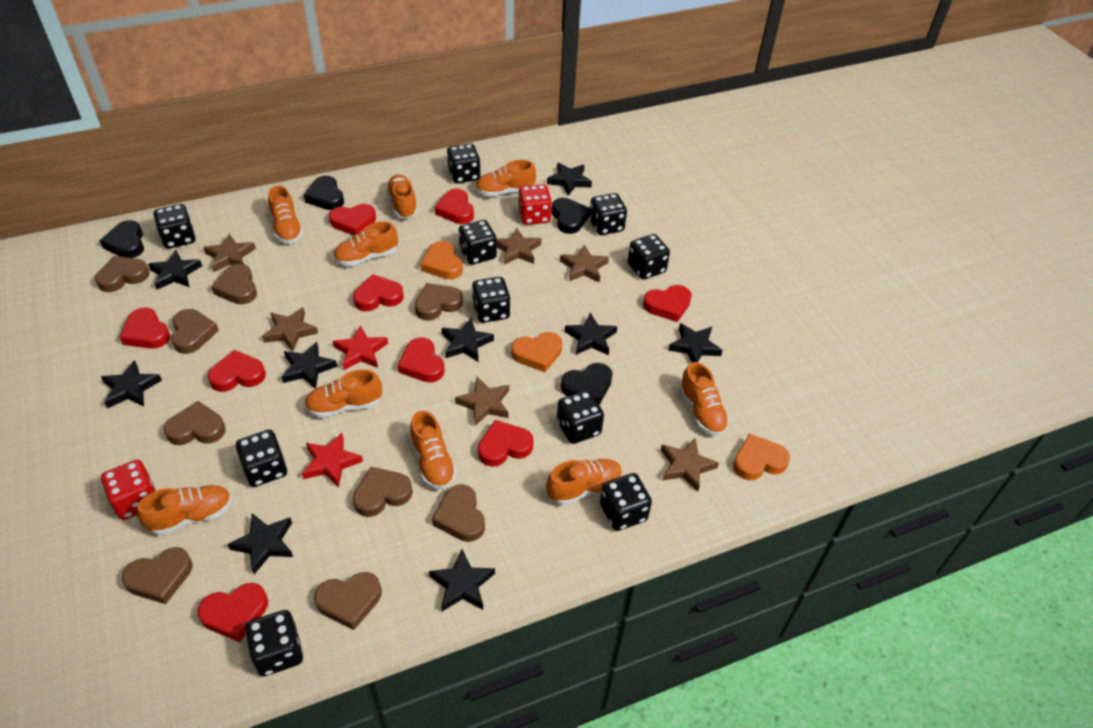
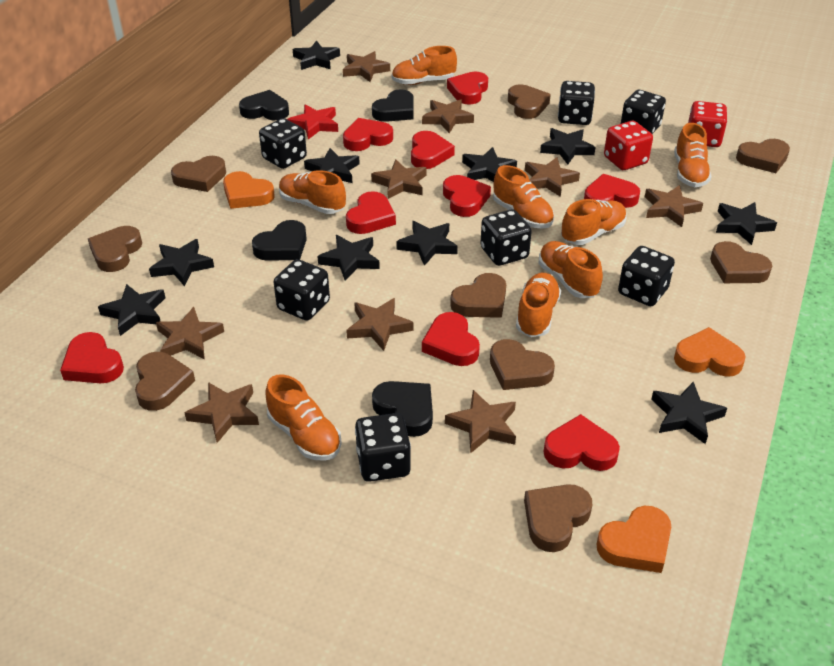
black dice: [154,204,196,249] [236,430,287,487] [245,610,303,676] [447,144,481,184] [459,220,497,265] [472,277,510,323] [557,390,604,444] [589,193,627,235] [600,473,652,531] [628,234,670,280] = 10 -> [259,118,307,169] [274,259,330,321] [355,413,411,482] [480,209,532,266] [558,81,595,125] [618,246,675,306] [621,90,666,134] = 7
black star: [101,360,162,408] [148,250,202,290] [227,513,293,574] [281,342,337,389] [429,549,495,611] [442,318,494,362] [547,163,592,196] [565,313,617,355] [668,323,723,362] = 9 -> [98,284,165,336] [149,239,214,286] [293,41,340,70] [304,148,360,183] [317,235,380,281] [396,221,458,266] [462,147,517,182] [540,128,596,164] [651,382,727,444] [716,202,777,245] = 10
brown star: [203,233,256,272] [262,307,318,352] [455,377,509,426] [497,228,541,264] [560,244,609,283] [661,437,719,492] = 6 -> [156,307,224,359] [185,382,259,443] [343,51,390,82] [346,298,413,351] [371,159,427,199] [422,99,474,133] [445,390,516,453] [525,157,580,197] [645,185,703,227] = 9
orange shoe: [137,485,232,535] [268,186,303,244] [304,369,382,418] [333,221,398,266] [386,174,418,219] [410,410,457,490] [475,160,536,197] [546,459,622,505] [679,362,730,436] = 9 -> [265,374,342,461] [279,170,346,214] [392,46,457,85] [493,165,554,229] [516,273,561,337] [539,241,603,298] [561,199,627,245] [674,123,712,187] = 8
red star: [302,433,363,487] [333,325,388,370] = 2 -> [287,104,338,139] = 1

